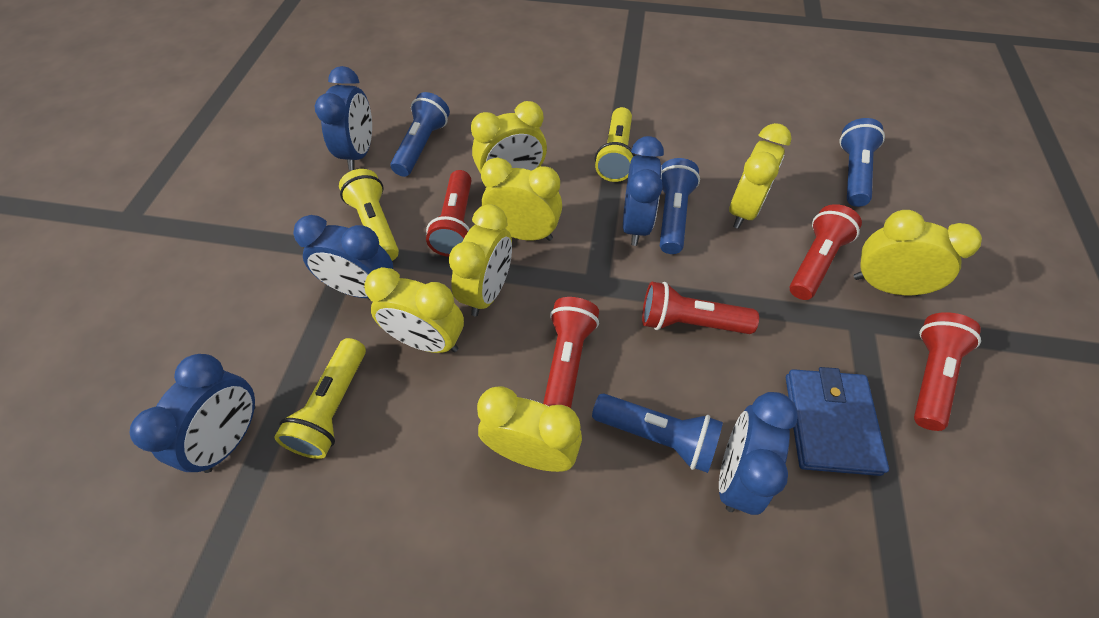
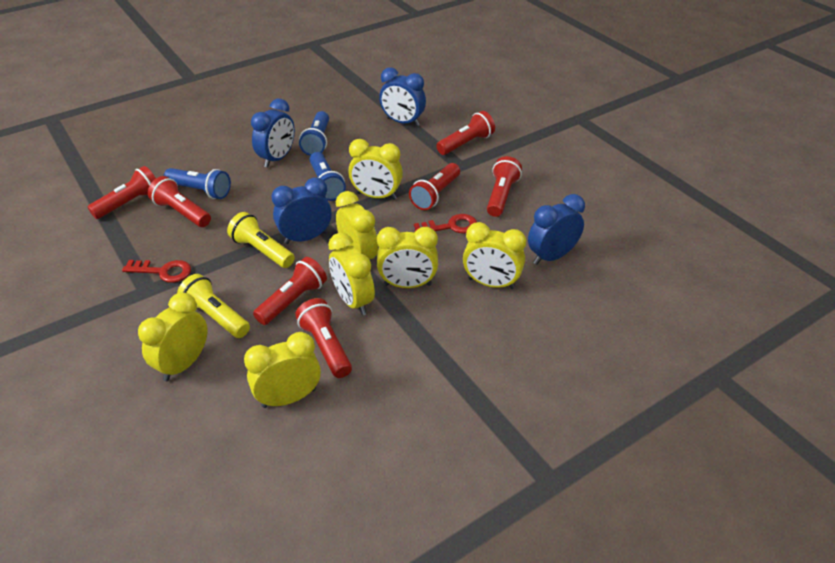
blue clock: [129,354,255,473] [293,215,393,298] [315,66,372,170] [623,136,664,246] [719,392,798,515] = 5 -> [251,98,295,168] [271,177,332,244] [379,67,426,126] [528,194,585,265] = 4
blue flashlight: [390,92,450,177] [592,393,723,473] [660,158,700,254] [839,118,885,207] = 4 -> [164,168,231,199] [299,111,329,156] [310,152,346,201] = 3
blue wallet: [786,367,889,476] = 1 -> none = 0
red flashlight: [426,170,471,257] [543,297,599,408] [642,282,759,334] [790,204,862,300] [914,312,981,431] = 5 -> [88,166,156,219] [148,176,211,227] [253,257,327,325] [295,298,352,378] [409,163,460,210] [436,111,495,155] [487,156,522,217] = 7
red key: none = 0 -> [122,260,191,283] [414,214,477,233] = 2
yellow flashlight: [274,338,366,459] [339,169,399,261] [595,107,635,182] = 3 -> [177,274,250,338] [227,212,295,268] = 2

